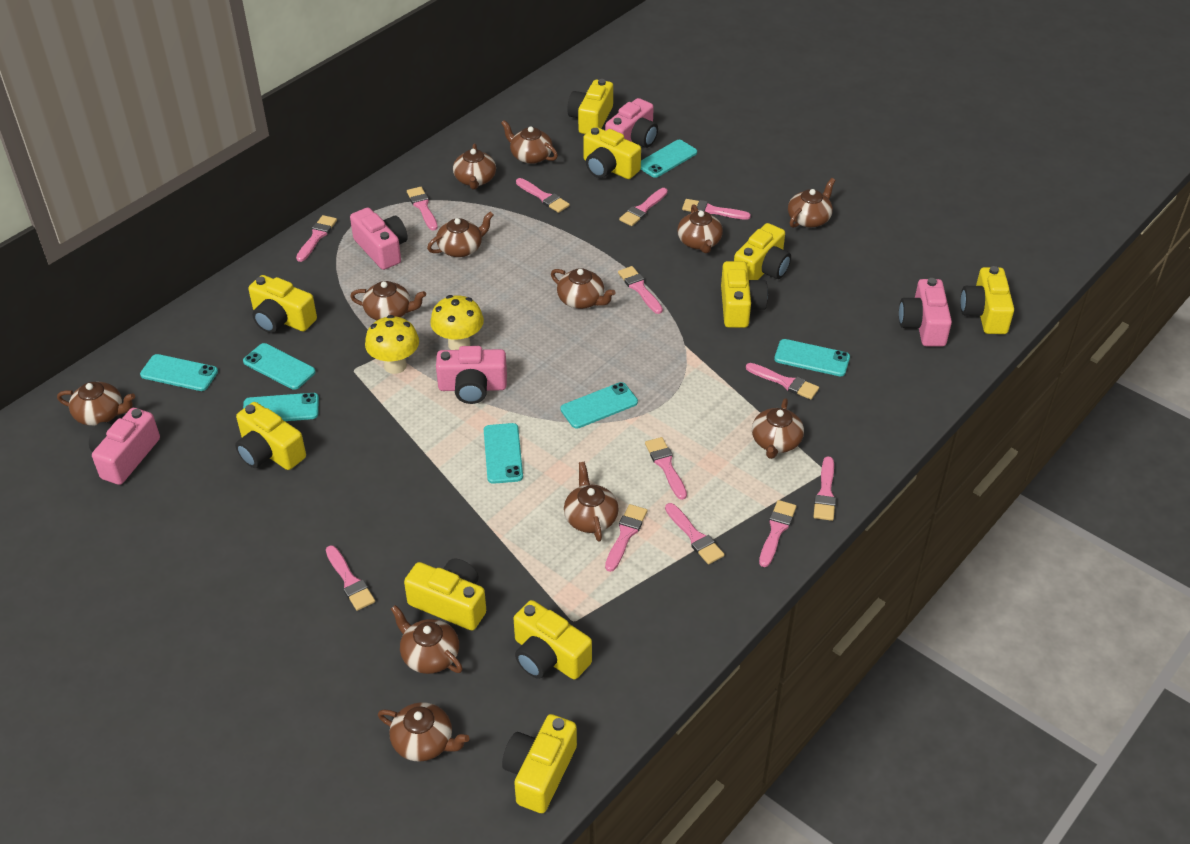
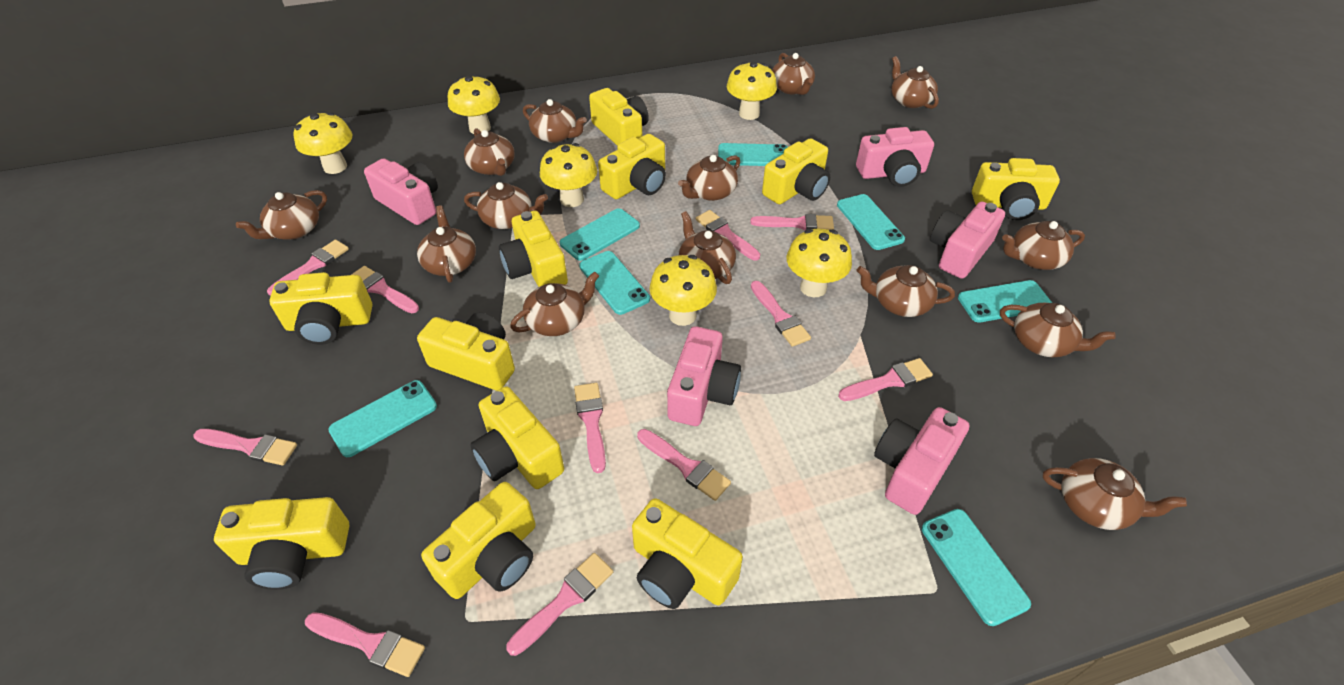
brown teapot: [57,382,135,426] [350,281,426,320] [378,702,469,762] [391,605,463,674] [427,212,493,257] [453,144,496,189] [501,120,558,164] [551,268,616,309] [564,462,619,541] [677,204,723,253] [752,398,804,459] [788,178,835,228] = 12 -> [236,190,327,240] [417,206,476,283] [464,128,515,176] [464,182,548,229] [510,271,599,336] [523,99,587,143] [678,155,740,201] [679,211,736,284] [772,53,815,95] [857,265,955,317] [891,56,939,109] [1000,303,1116,357] [1002,221,1085,270] [1043,458,1187,530] = 14
pink brush: [296,215,337,262] [326,545,375,611] [407,187,438,231] [516,178,570,213] [605,504,647,572] [618,266,663,314] [619,188,668,226] [645,437,687,500] [665,503,725,564] [682,199,751,220] [746,363,819,400] [759,500,796,567] [813,456,836,521] = 13 -> [194,429,297,466] [267,240,349,296] [305,612,425,677] [351,266,419,313] [506,553,613,656] [574,383,606,473] [637,429,731,501] [696,210,760,260] [750,214,834,230] [751,281,811,347] [838,358,933,401] = 11
yellow camera: [235,402,306,470] [248,275,317,333] [404,558,486,630] [502,714,577,813] [514,600,592,680] [567,79,613,134] [583,127,641,179] [721,261,768,328] [734,223,791,280] [960,266,1014,334] = 10 -> [214,497,349,589] [269,272,372,345] [417,312,515,390] [421,482,536,599] [470,386,564,489] [499,211,568,287] [589,88,649,146] [598,134,666,199] [632,498,743,609] [762,138,830,204] [972,158,1060,220] = 11
yellow mushroom: [365,315,419,374] [430,295,484,350] = 2 -> [293,112,353,174] [448,74,500,134] [540,143,597,207] [650,255,717,326] [727,61,777,120] [786,229,852,297] = 6

